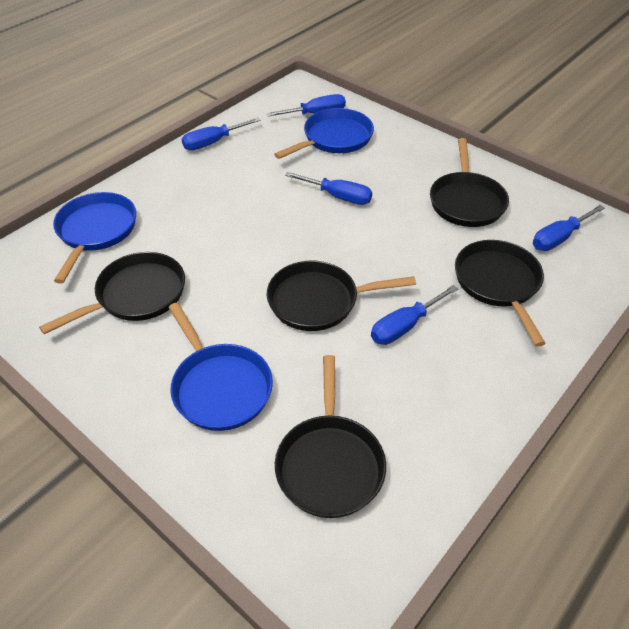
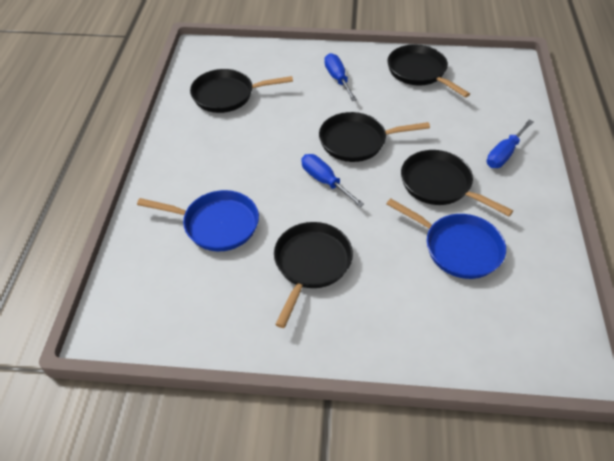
blue pan: [53,192,136,284] [168,303,273,431] [274,108,374,159] = 3 -> [137,190,259,251] [387,198,506,279] = 2
blue screwdriver: [182,117,260,150] [267,94,346,117] [285,172,372,205] [371,285,458,345] [533,205,605,251] = 5 -> [301,154,364,207] [324,53,357,101] [487,120,533,168] = 3

